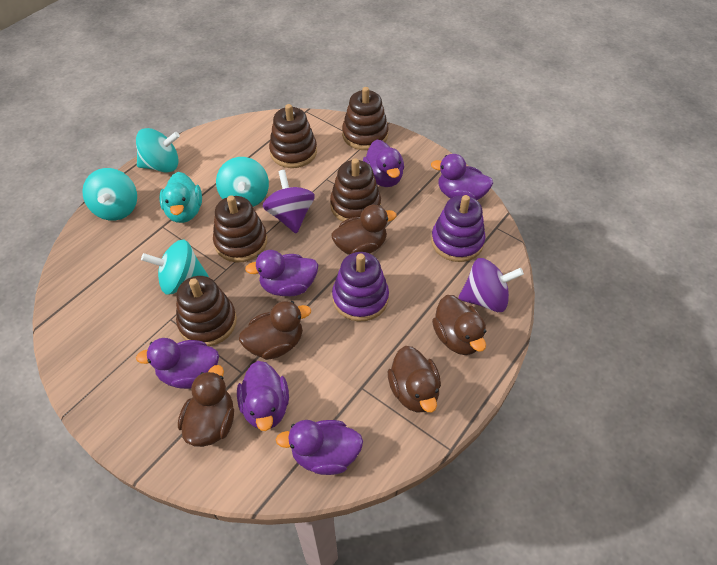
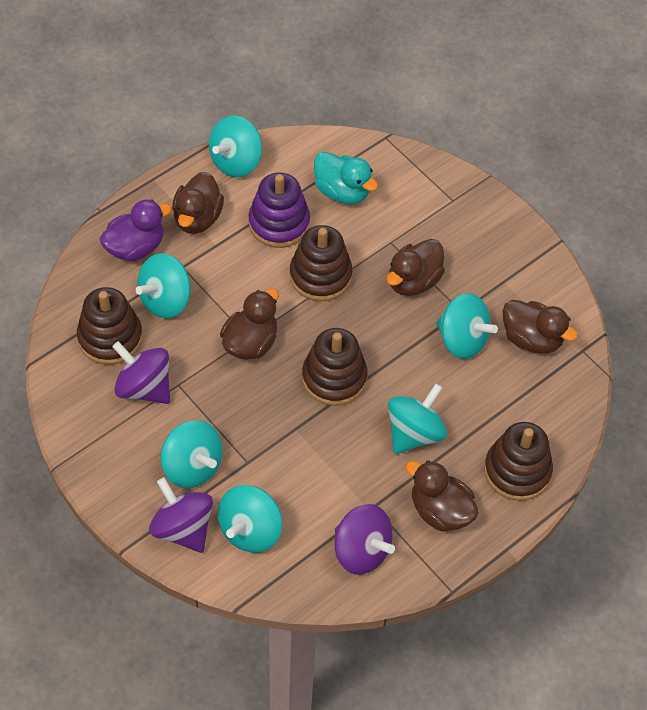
brown stacking toy: [176,276,237,346] [213,195,267,262] [269,104,317,168] [330,158,381,222] [342,87,389,150] = 5 -> [77,287,143,365] [290,225,353,301] [302,328,368,406] [484,422,553,501] = 4
purple duck: [136,338,219,389] [237,361,289,431] [245,250,318,296] [276,420,363,475] [363,140,404,187] [431,154,493,200] = 6 -> [100,199,172,261] = 1
purple spinning top: [263,170,315,234] [458,258,524,312] = 2 -> [112,341,170,404] [149,477,213,553] [335,504,395,575] = 3
purple stacking toy: [332,252,389,322] [431,195,486,262] = 2 -> [249,172,310,248] = 1
turquoise spinning top: [82,168,137,221] [136,128,180,173] [141,240,209,295] [216,157,269,207] = 4 -> [136,253,191,319] [161,420,223,488] [209,116,262,177] [218,485,282,553] [388,383,447,454] [436,293,498,359] = 6

